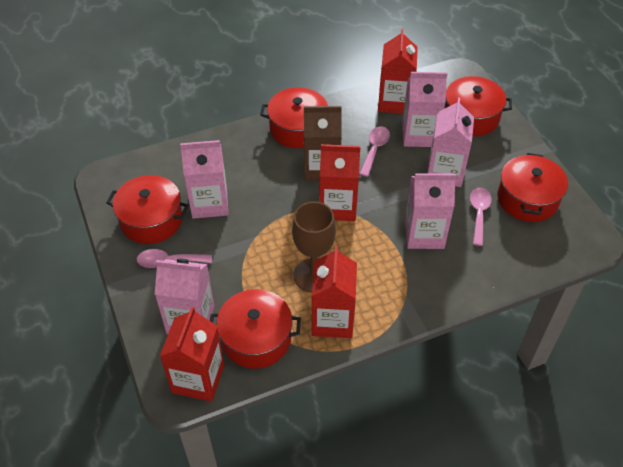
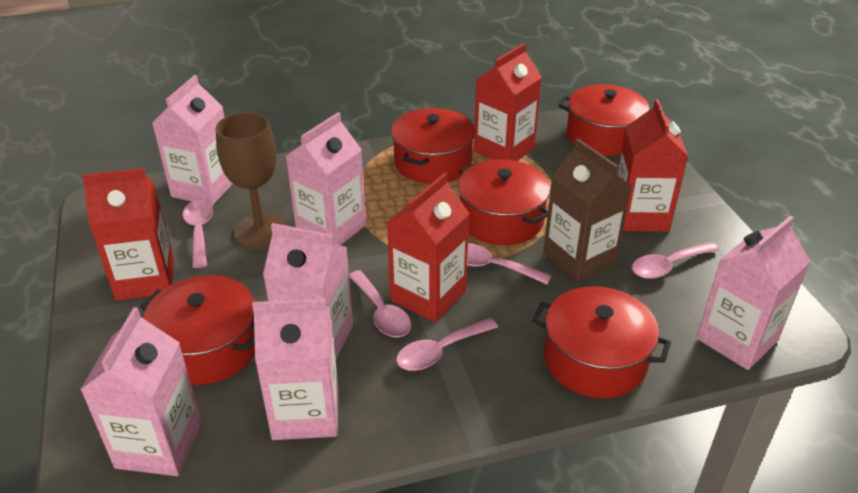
pink carton: [155,259,215,334] [180,140,229,219] [402,72,447,147] [405,174,456,249] [427,98,474,187] = 5 -> [80,307,202,476] [152,75,233,206] [252,299,338,440] [263,223,353,360] [285,112,366,245] [696,215,810,370] = 6
pink spoon: [137,249,212,268] [360,126,390,177] [470,187,492,246] = 3 -> [183,200,213,268] [349,270,411,337] [396,318,498,371] [467,243,551,284] [632,242,719,279] = 5

